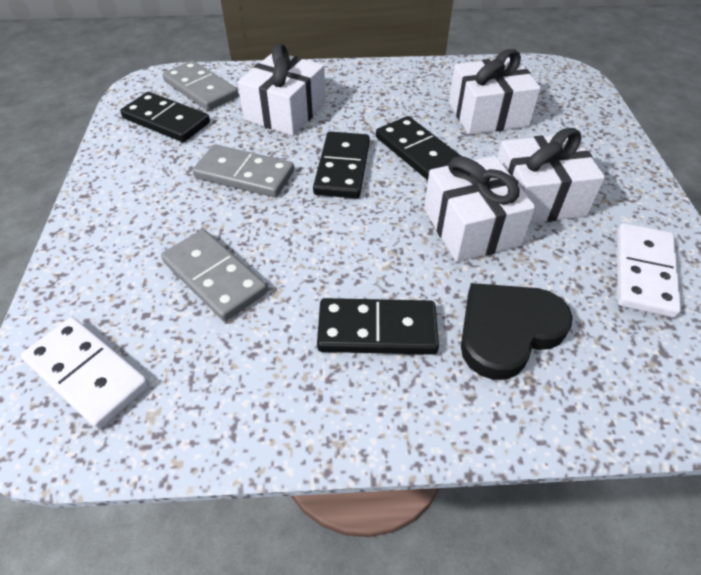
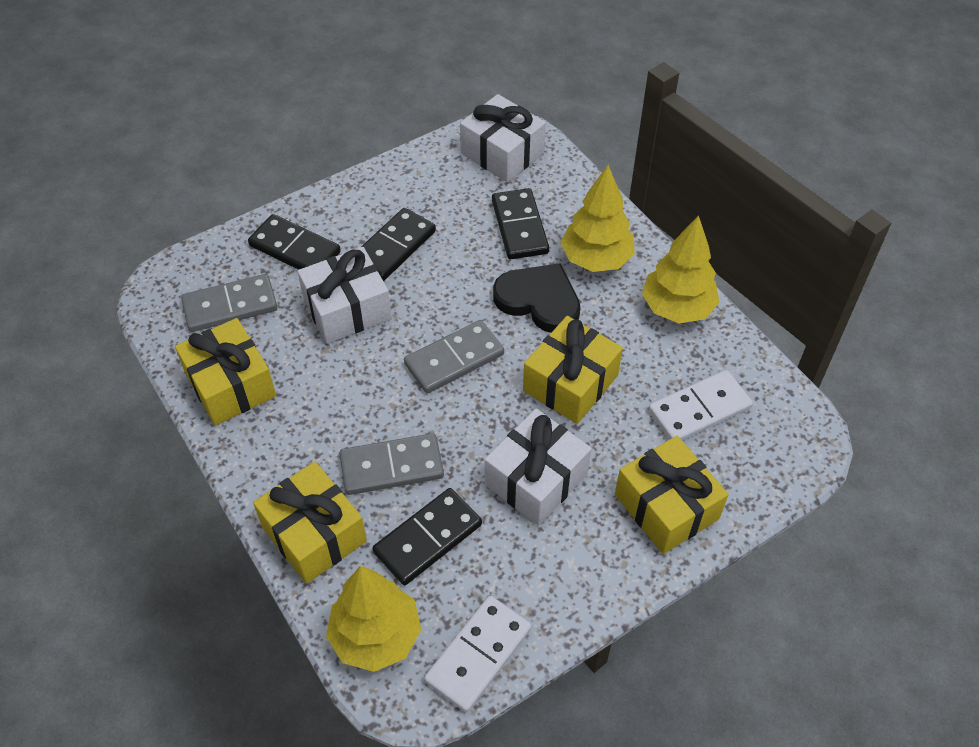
white gift: [237,44,326,136] [424,156,536,262] [449,49,541,135] [497,128,605,223] = 4 -> [297,247,392,344] [460,94,546,183] [485,409,592,526] = 3
yellow gift: none = 0 -> [175,318,276,425] [253,462,367,584] [523,316,623,424] [615,436,729,554] = 4
yellow tree: none = 0 -> [326,566,421,672] [561,165,635,272] [642,215,720,324] = 3

